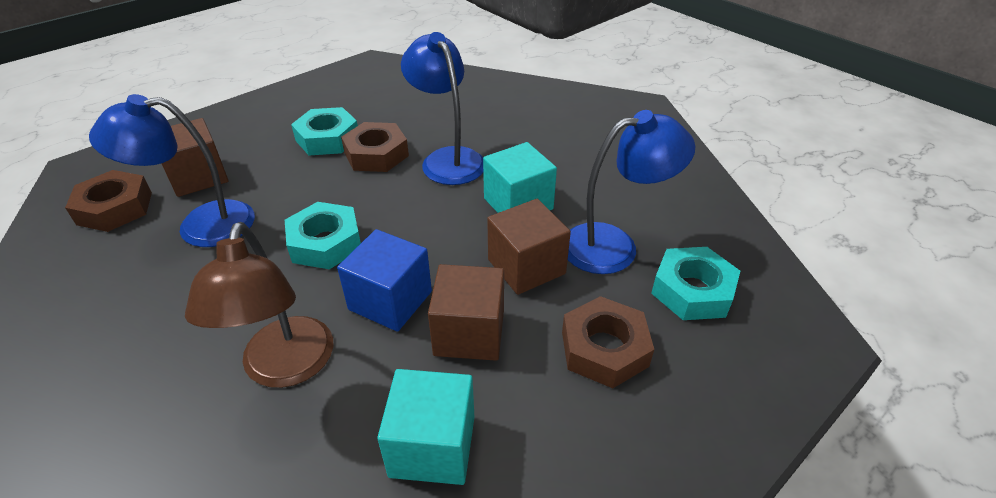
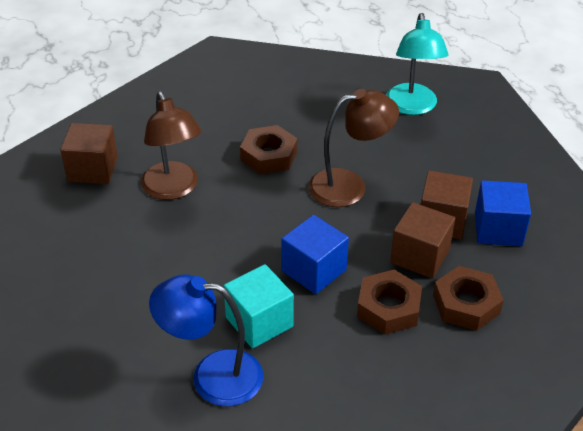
blue cube: [337,229,432,332] = 1 -> [281,215,349,294] [475,180,531,246] = 2
blue lamp: [89,94,255,247] [401,32,483,185] [568,110,696,274] = 3 -> [149,274,263,406] = 1
brown lamp: [185,222,333,388] = 1 -> [141,92,201,200] [308,89,399,207] = 2
turquoise cube: [377,369,474,485] [483,142,557,213] = 2 -> [224,264,294,348] = 1
turquoise lamp: none = 0 -> [386,13,449,115] = 1
turquoise nut: [285,202,361,269] [291,107,358,155] [651,247,740,320] = 3 -> none = 0

